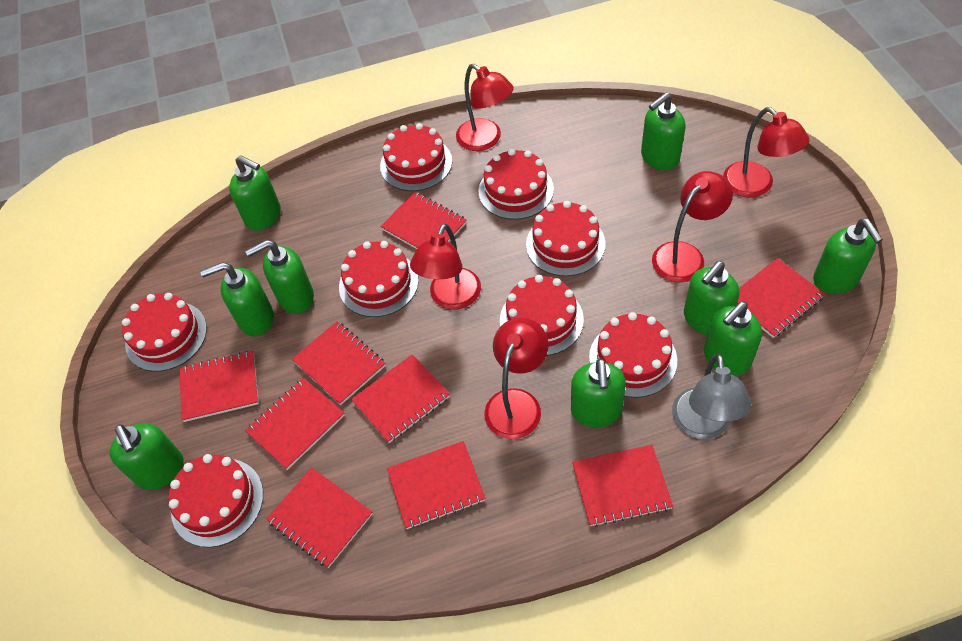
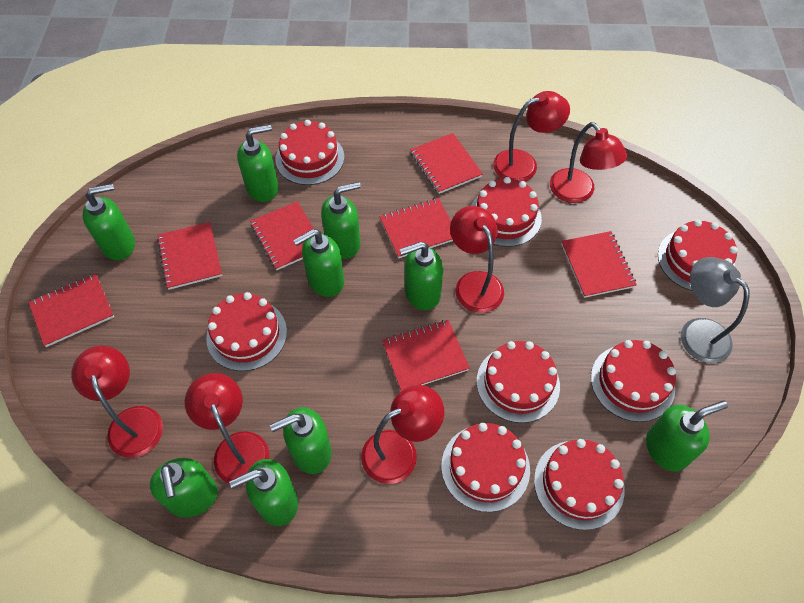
red lamp: [410,223,481,310] [456,64,514,151] [485,317,549,439] [652,171,733,283] [723,107,810,198] = 5 -> [71,346,163,458] [185,373,270,485] [361,385,444,484] [450,206,504,313] [493,91,570,181] [550,122,627,203] = 6
red notebook: [179,351,259,422] [245,378,345,470] [266,467,373,568] [292,321,386,405] [351,354,450,443] [380,192,467,249] [387,441,486,529] [572,445,673,527] [737,258,825,338] = 9 -> [28,274,114,347] [157,222,222,290] [250,201,314,270] [380,198,453,259] [382,320,470,391] [410,133,483,194] [561,231,637,298] = 7

